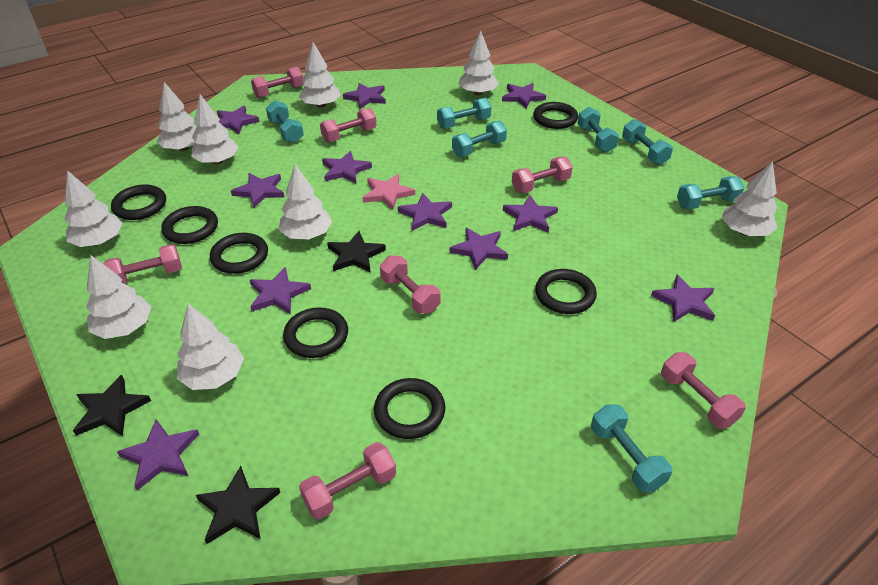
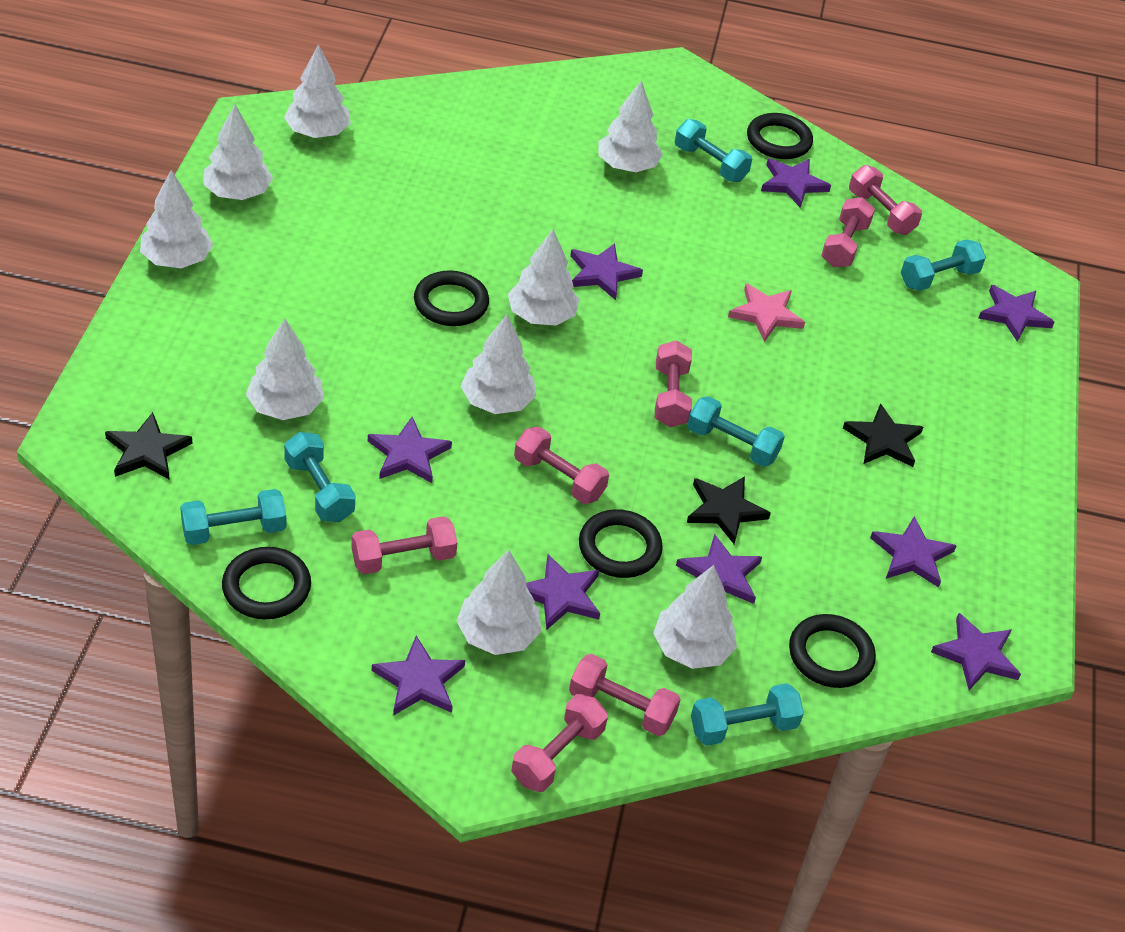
black ring: [111,184,166,220] [161,206,218,244] [210,233,268,274] [283,307,348,358] [374,378,445,439] [533,102,578,129] [535,269,597,314] = 7 -> [222,547,311,619] [414,270,489,326] [579,509,663,578] [747,113,813,159] [789,614,876,688] = 5
purple star: [117,419,199,491] [217,106,259,134] [231,173,284,208] [250,267,311,314] [322,151,372,184] [343,83,386,109] [398,193,452,231] [449,228,508,270] [502,83,546,109] [503,195,558,233] [651,275,715,322] = 11 -> [368,417,452,483] [372,636,465,716] [526,554,600,630] [570,243,643,300] [676,534,762,604] [761,158,831,208] [870,516,956,588] [931,613,1021,690] [978,285,1054,342] = 9
turquoise dumbbell: [266,100,304,143] [437,98,491,129] [452,121,507,157] [577,107,619,153] [591,404,672,492] [622,119,673,165] [677,176,744,209] = 7 -> [180,489,286,545] [284,432,355,522] [675,119,752,182] [687,396,785,467] [691,683,804,746] [901,239,986,291] = 6

